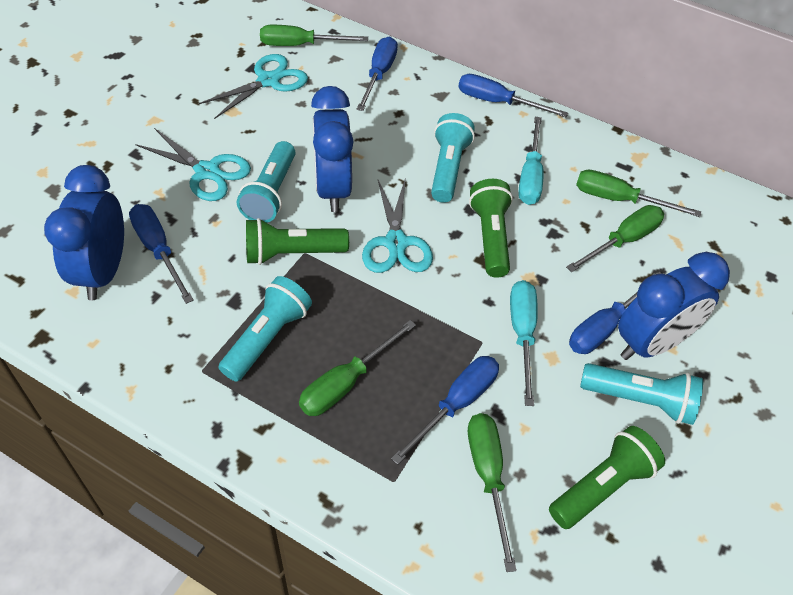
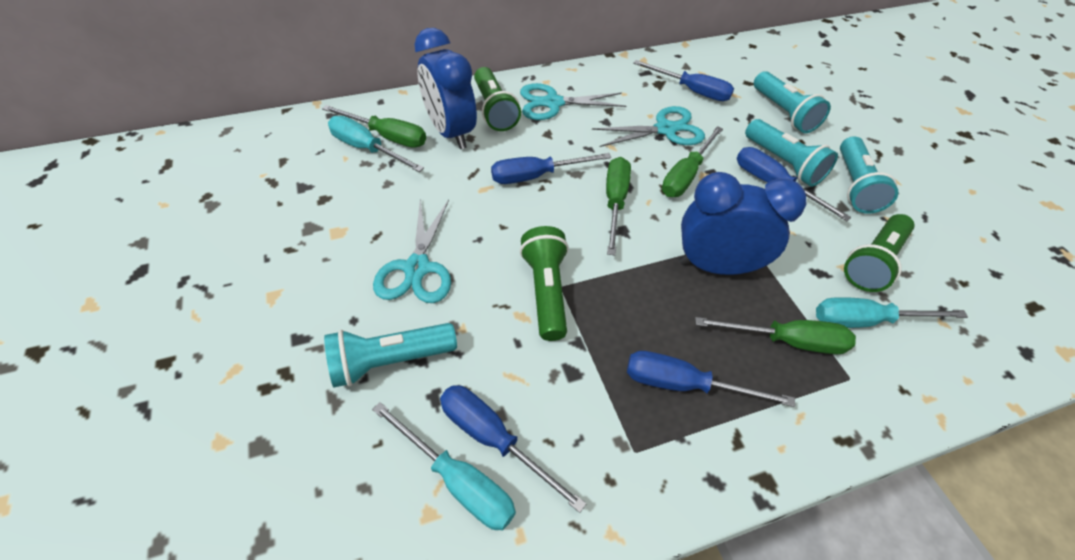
blue clock: [44,165,124,300] [311,86,353,212] [618,252,730,360] = 3 -> [414,28,477,149] [679,172,806,275] = 2
green screwdriver: [260,25,368,46] [299,320,416,416] [468,413,517,572] [566,205,664,272] [576,170,701,217] = 5 -> [322,105,426,148] [606,157,631,256] [662,126,723,197] [695,317,856,354] = 4
turquoise screwdriver: [510,280,538,406] [518,117,544,205] = 2 -> [328,116,424,172] [372,402,516,530] [816,297,968,328] = 3

